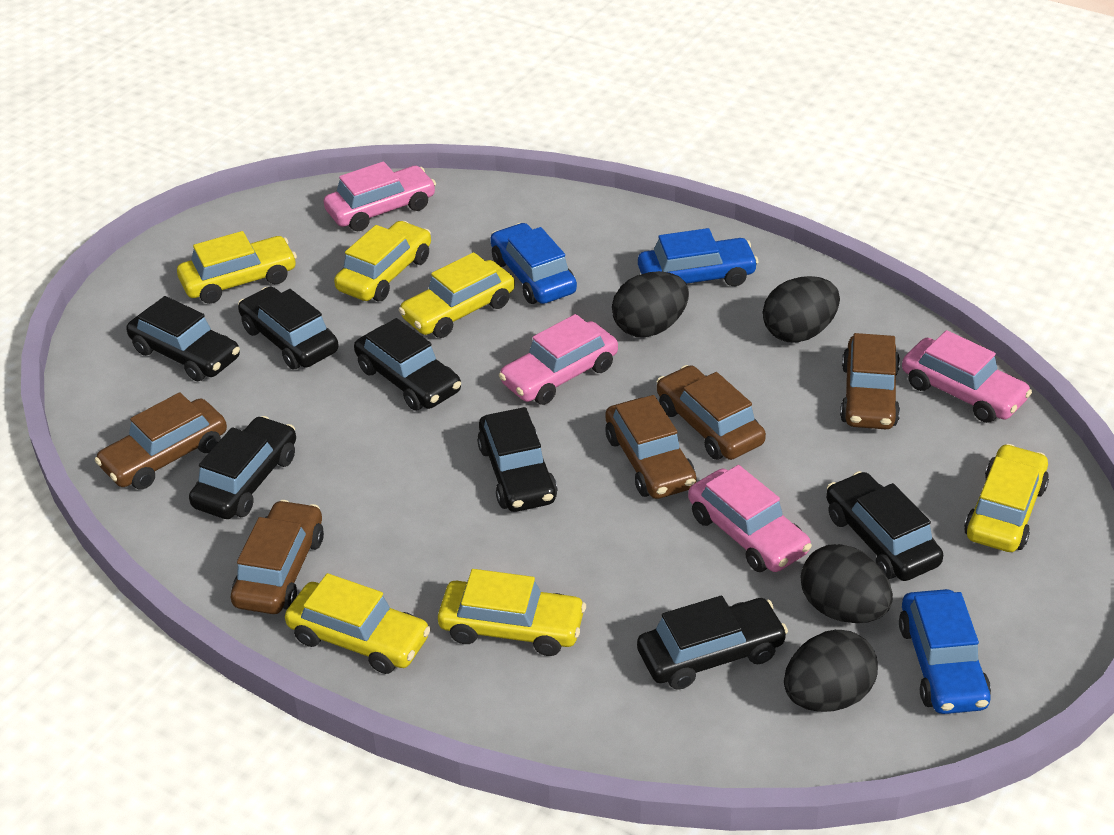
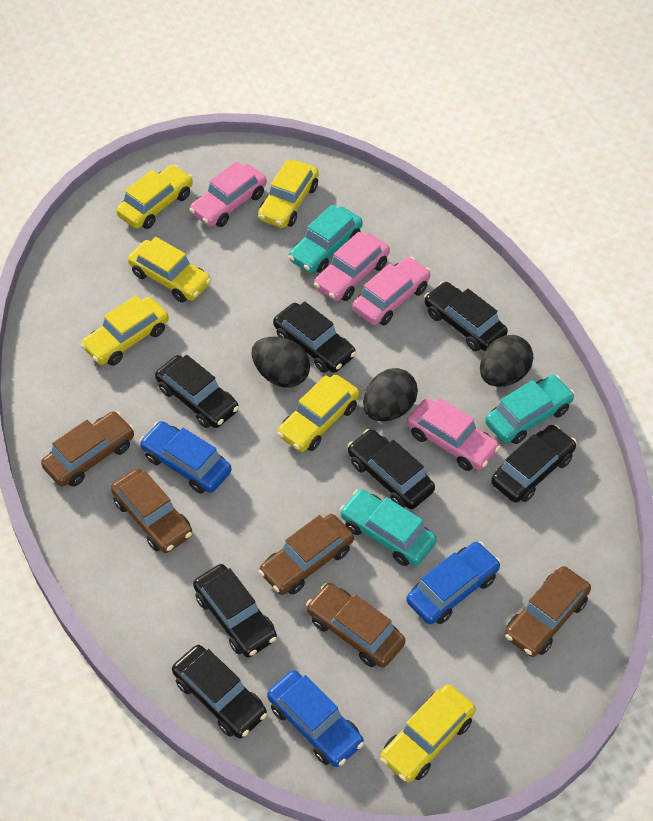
black egg: [612,271,689,337] [763,276,840,343] [784,630,878,712] [801,544,893,623] = 4 -> [252,337,310,388] [363,368,418,421] [480,335,533,387] = 3
turquoise car: none = 0 -> [288,205,363,273] [339,489,437,566] [485,375,575,444] = 3

